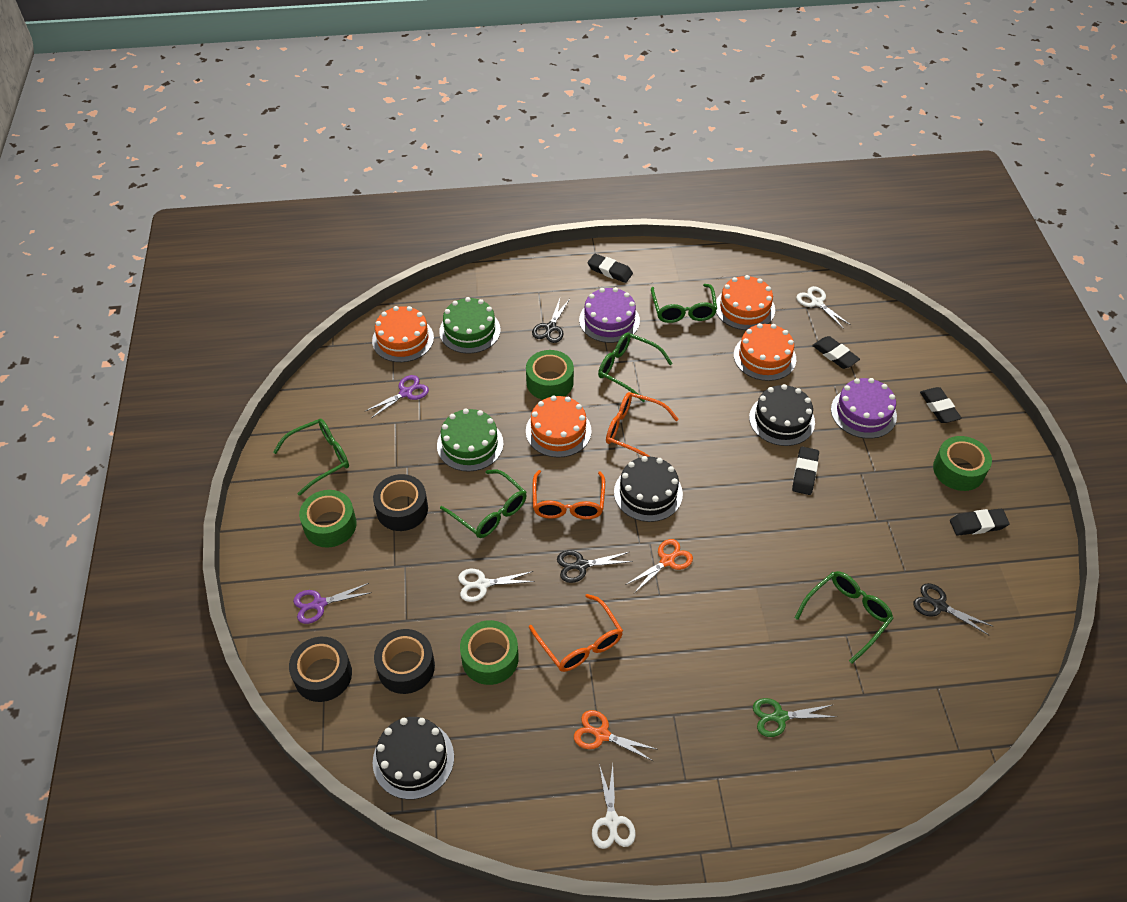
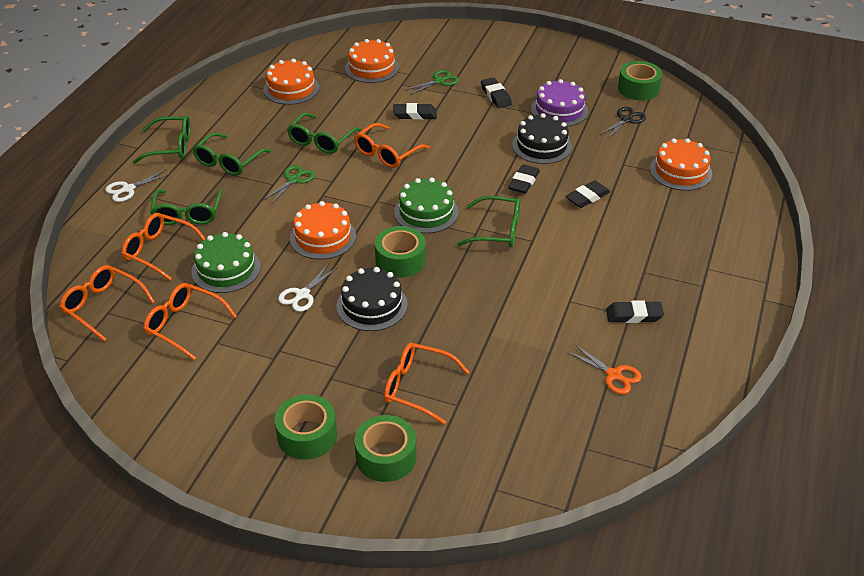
black cake: [373,717,454,800] [614,456,683,522] [749,384,815,446] = 3 -> [337,267,408,331] [512,113,572,164] = 2
black scissors: [532,299,570,343] [557,550,633,583] [914,583,992,635] = 3 -> [600,107,646,139] = 1
black tape: [289,637,352,702] [373,474,428,531] [374,629,435,694] = 3 -> none = 0
green scissors: [753,698,837,737] = 1 -> [262,165,315,205] [405,70,459,95] = 2
orange glasses: [529,594,623,672] [533,470,605,519] [606,392,679,457] = 3 -> [59,265,155,341] [122,213,205,280] [143,283,237,360] [354,123,430,168] [384,343,470,425] = 5
orange scissors: [574,710,658,761] [626,539,693,593] = 2 -> [567,344,642,394] = 1
purple cake: [579,287,640,343] [831,378,897,439] = 2 -> [531,79,588,127] = 1
purple scissors: [293,583,372,624] [366,375,429,418] = 2 -> none = 0
white scissors: [458,569,535,602] [592,764,636,849] [796,286,851,329] = 3 -> [105,169,171,202] [278,264,338,312] = 2

